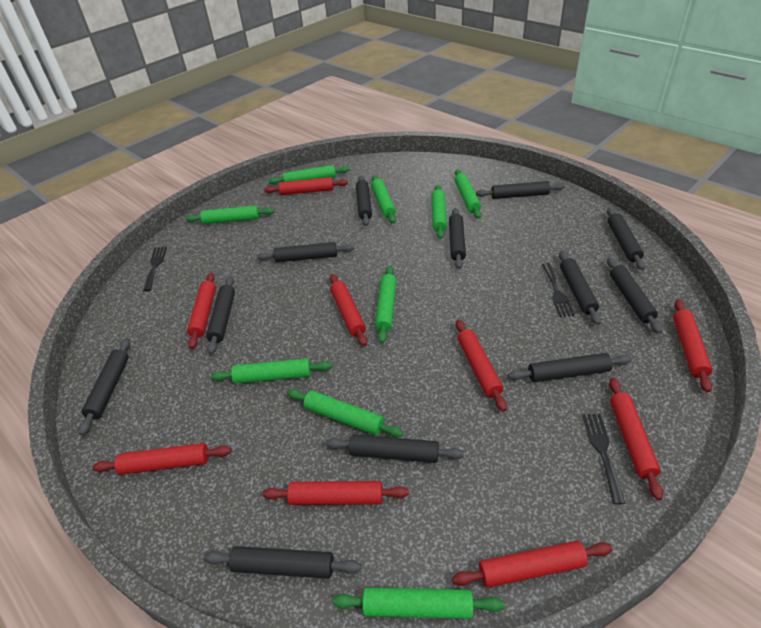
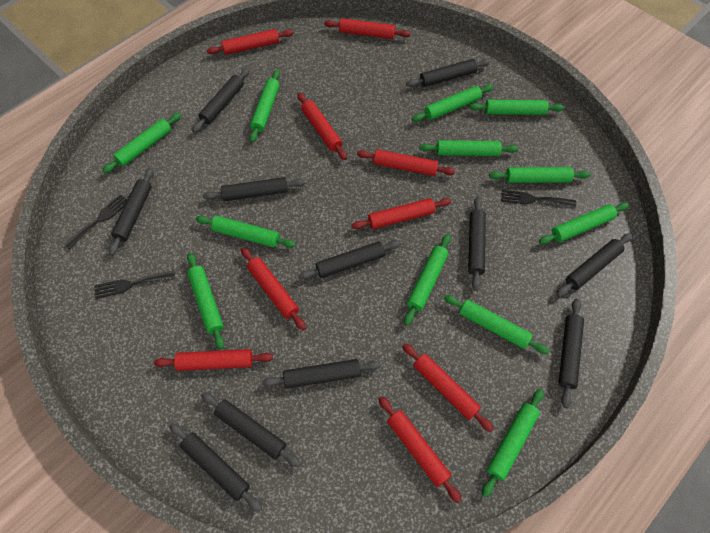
black rolling pin: [79,338,130,436] [204,546,361,579] [206,276,235,354] [257,242,354,262] [326,434,464,463] [356,176,372,226] [449,208,466,269] [476,181,565,199] [508,353,632,382] [559,251,601,325] [607,208,645,270] [607,257,662,334] = 12 -> [109,168,154,256] [169,423,262,512] [192,68,249,133] [201,393,301,467] [203,177,305,201] [262,359,381,388] [298,240,401,280] [406,59,491,87] [468,196,486,291] [556,233,632,297] [558,298,584,408] = 11
green rolling pin: [186,206,274,224] [211,358,332,384] [268,165,350,184] [287,389,404,438] [333,587,504,619] [371,175,396,224] [375,266,397,343] [431,185,447,239] [455,169,481,219] = 9 -> [102,113,181,173] [187,253,225,350] [196,216,296,248] [249,69,280,142] [404,234,451,325] [412,84,493,122] [420,140,518,156] [444,295,549,354] [469,100,564,115] [482,389,544,498] [489,167,591,183] [539,202,629,244] = 12

